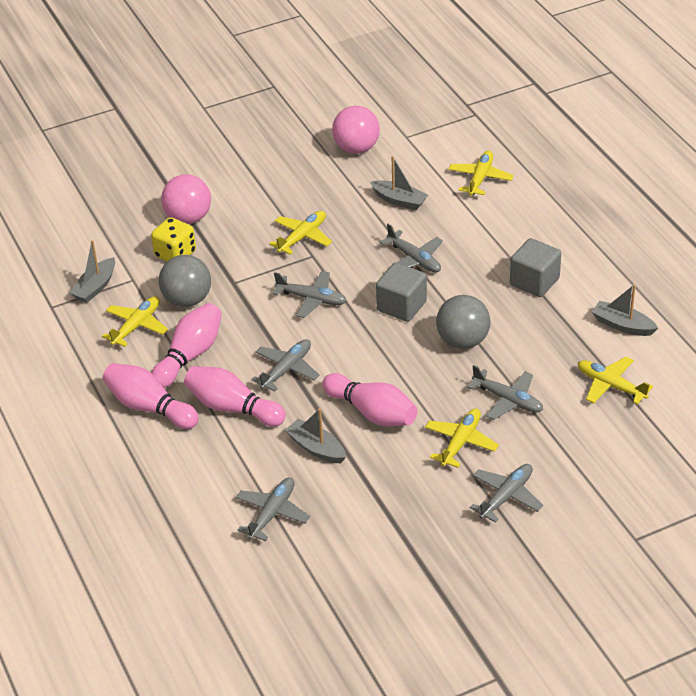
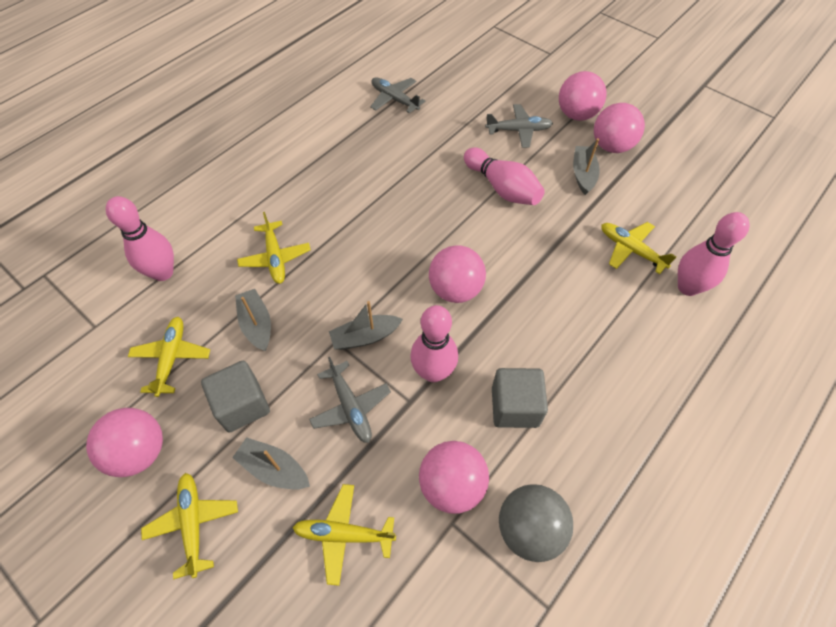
grey ball: [159,255,211,307] [436,295,491,349] = 2 -> [499,484,573,562] = 1
grey plane: [236,478,310,541] [251,339,319,392] [272,271,347,318] [380,224,443,272] [467,365,543,420] [470,464,543,523] = 6 -> [309,357,391,443] [370,77,426,113] [485,104,553,148] = 3
pink ball: [161,174,211,224] [332,106,380,154] = 2 -> [86,408,163,477] [419,441,489,514] [429,246,486,303] [559,71,607,121] [594,103,645,153] = 5
yellow dice: [151,217,196,261] = 1 -> none = 0

